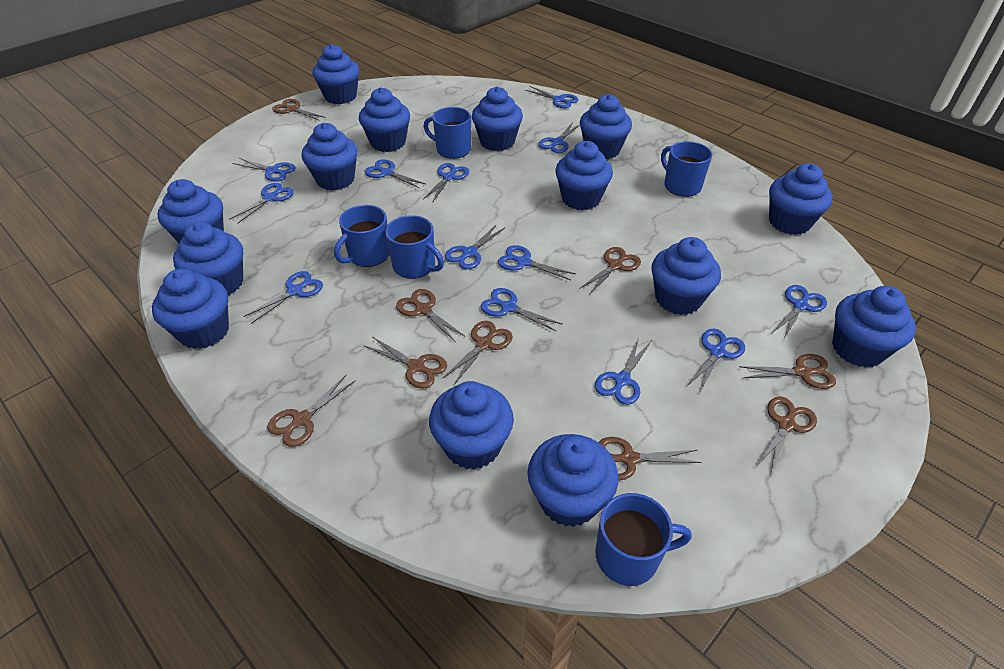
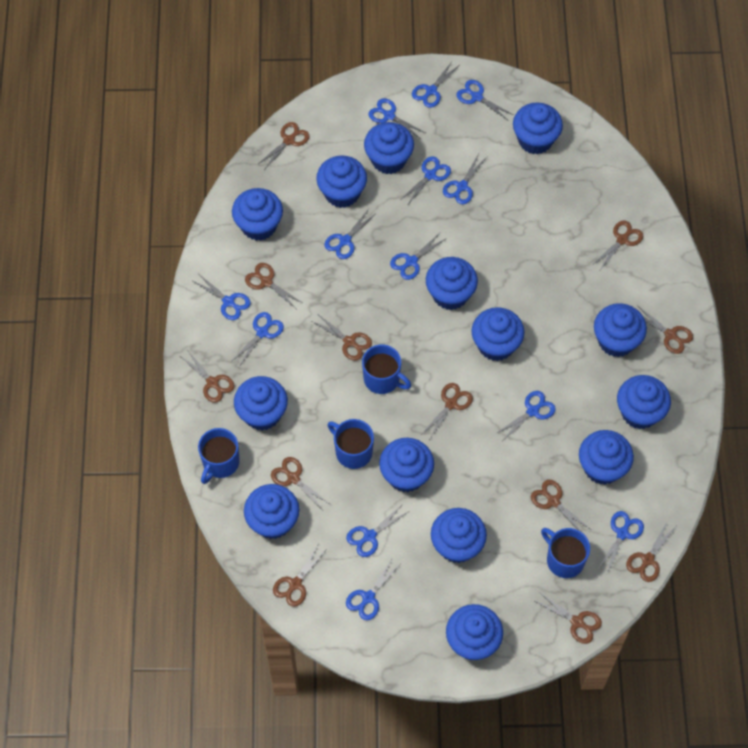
blue mug: [334,205,390,267] [385,215,444,279] [424,107,471,159] [595,493,692,586] [661,141,712,197] = 5 -> [198,428,240,484] [327,419,374,469] [362,345,411,394] [541,528,590,578] = 4
brown scissors: [267,375,356,447] [272,99,326,120] [364,337,447,389] [396,289,466,342] [442,321,513,385] [579,247,641,295] [599,437,702,481] [739,354,836,389] [757,396,817,476] = 9 -> [180,350,234,403] [245,263,302,308] [257,122,309,170] [271,457,330,510] [273,545,327,607] [312,315,372,361] [422,383,473,439] [531,480,590,531] [533,592,602,644] [592,220,644,270] [626,522,675,582] [638,306,693,354] = 12

